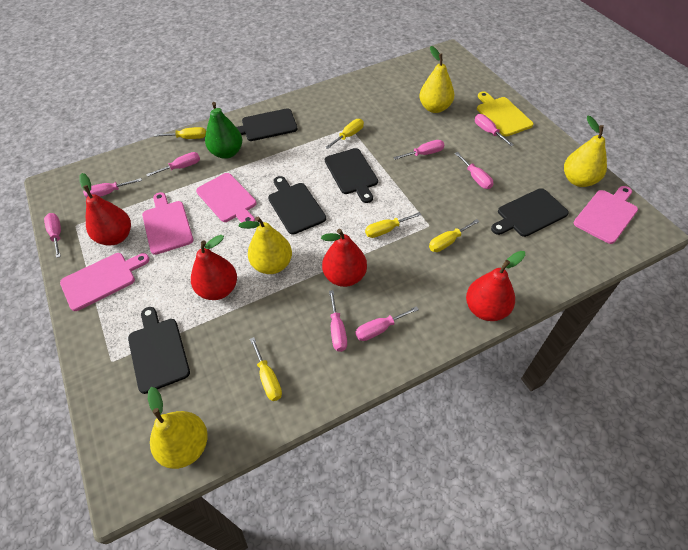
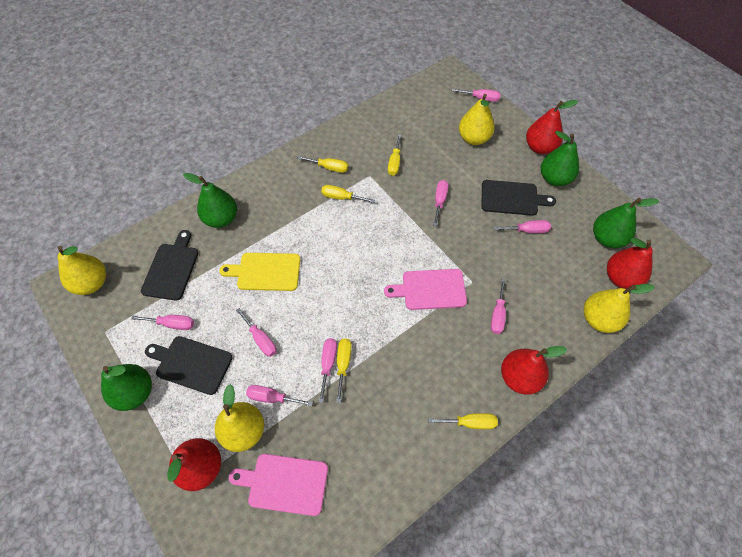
black cutting board: [128,307,190,394] [236,108,298,141] [268,176,326,235] [325,148,378,203] [491,188,569,237] = 5 -> [141,230,198,301] [145,336,233,395] [482,180,556,216] = 3
green pear: [205,102,242,159] = 1 -> [101,364,152,411] [183,173,237,228] [541,131,579,186] [593,198,659,248] = 4
pink cutting board: [60,253,150,311] [142,192,193,255] [196,173,257,223] [574,186,638,244] = 4 -> [229,454,328,516] [384,269,467,310] = 2

